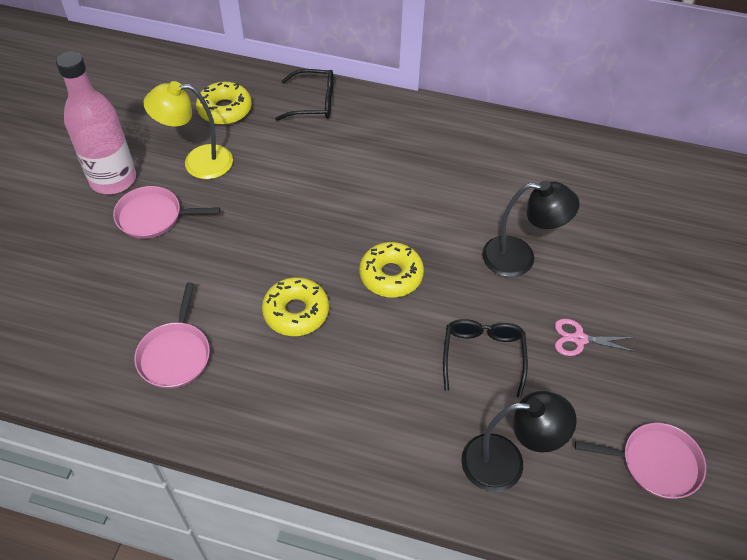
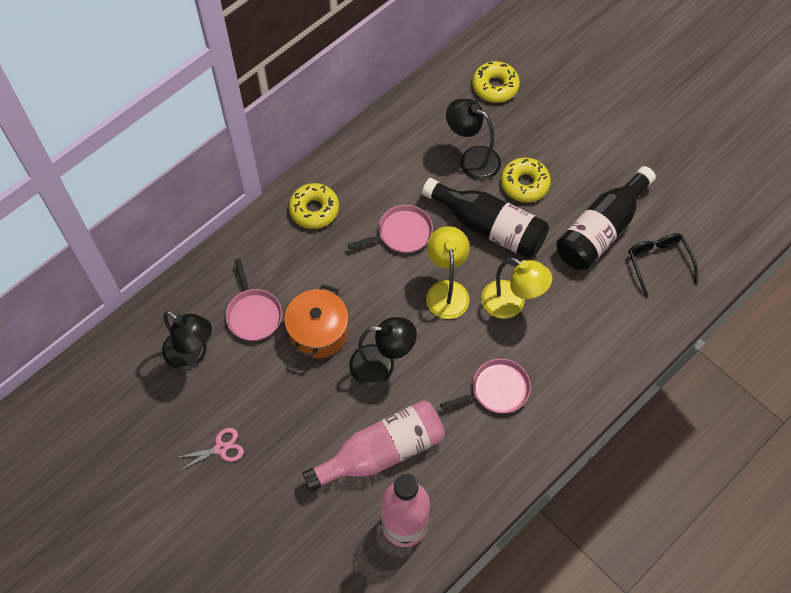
black bottle: none = 0 -> [422,178,549,259] [556,166,656,270] = 2
black glasses: [275,69,333,121] [443,319,528,398] = 2 -> [628,233,698,298] = 1
black lamp: [461,391,577,492] [482,181,580,277] = 2 -> [162,311,212,370] [349,317,417,386] [446,99,501,180] = 3
orange pot: none = 0 -> [284,284,349,358] = 1
pink bottle: [56,51,136,194] = 1 -> [302,400,445,492] [381,473,430,547] = 2
yellow lamp: [144,81,233,179] = 1 -> [426,226,469,319] [481,258,552,319] = 2

